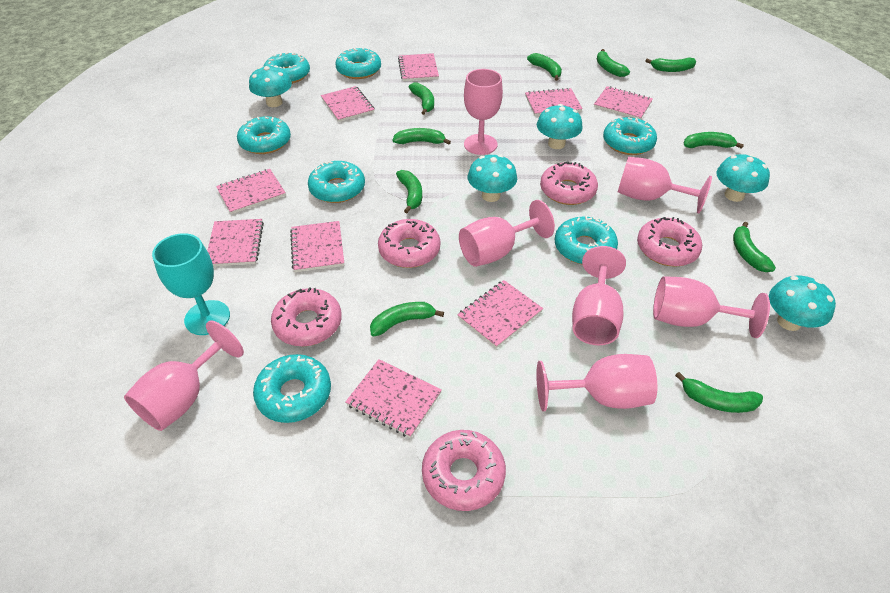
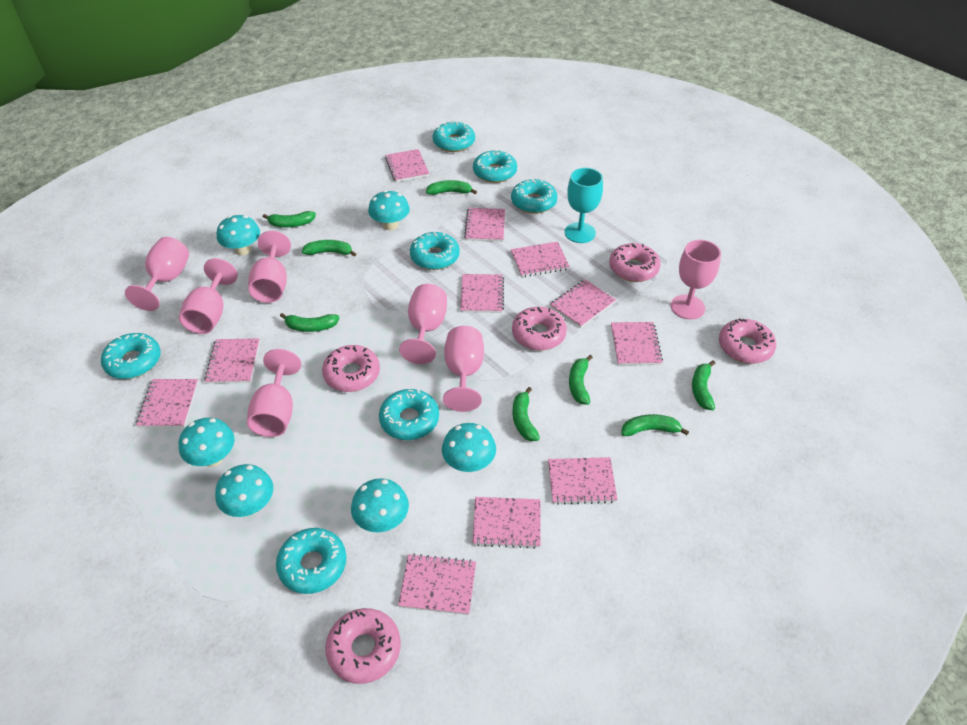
green banana: [370,302,444,336] [393,128,451,145] [396,170,422,213] [409,82,434,115] [527,53,562,81] [597,49,630,77] [645,57,696,72] [675,372,763,413] [684,132,744,149] [733,222,776,272] = 10 -> [263,211,316,227] [280,313,339,332] [302,240,356,257] [426,180,477,195] [513,387,540,441] [569,355,593,405] [621,414,689,436] [692,360,716,410] = 8
pink notebook: [207,219,264,266] [216,169,286,214] [290,221,344,272] [321,86,375,122] [345,359,442,438] [398,53,439,81] [457,280,543,348] [525,88,583,116] [594,86,653,119] = 9 -> [136,379,198,428] [204,338,260,384] [385,149,429,182] [398,554,476,615] [460,274,504,313] [464,208,505,242] [473,497,540,549] [511,242,570,277] [548,457,618,505] [550,279,616,328] [611,322,663,365] = 11
turquoise mushroom: [249,65,292,107] [468,154,517,202] [537,104,582,149] [717,154,770,202] [769,276,836,331] = 5 -> [179,418,235,467] [215,464,273,517] [217,215,260,256] [351,478,409,532] [368,190,410,230] [442,423,496,472] = 6

